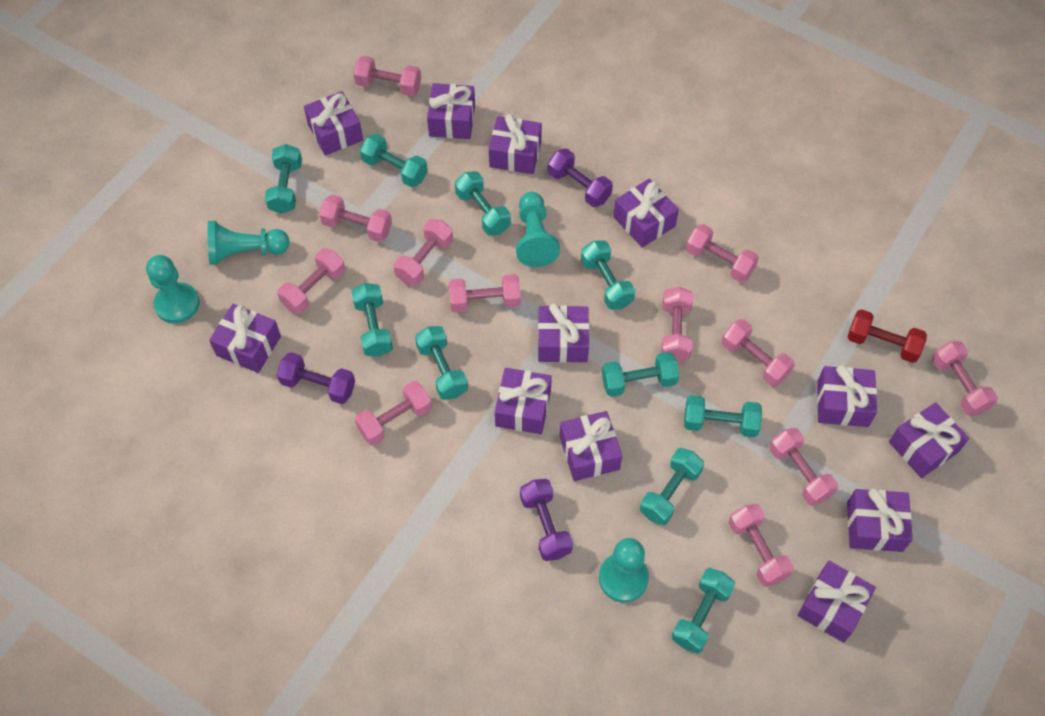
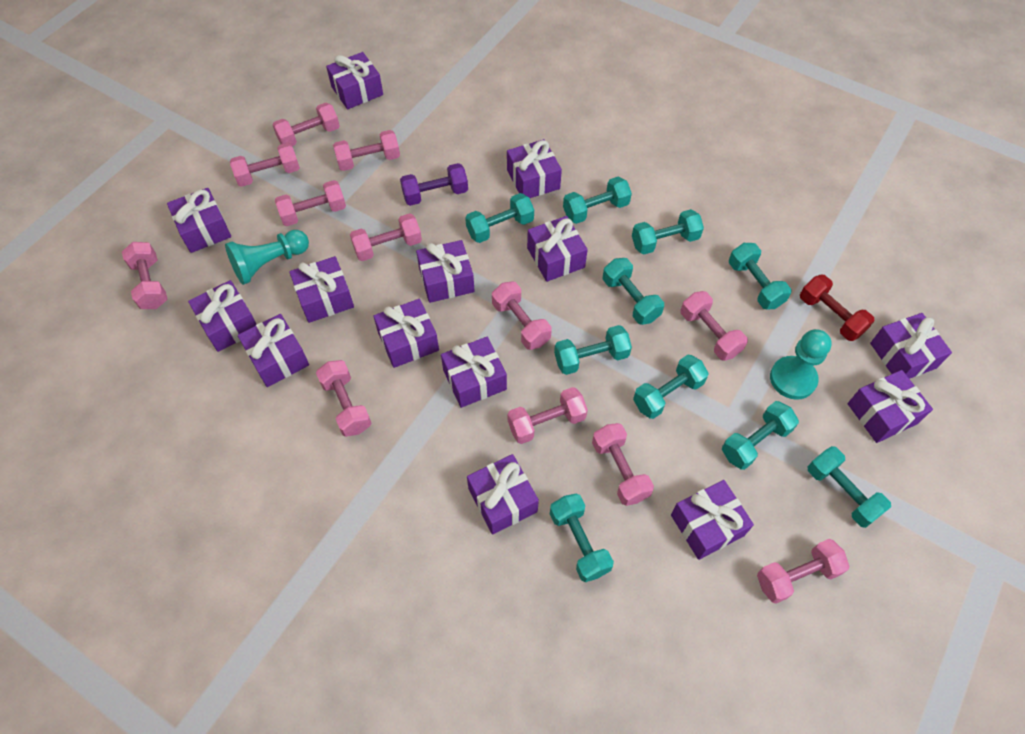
purple dumbbell: [277,352,355,404] [520,479,573,561] [548,148,613,207] = 3 -> [400,163,468,206] = 1
purple gift: [209,304,281,373] [304,91,363,155] [427,83,475,139] [489,114,542,174] [495,368,552,434] [538,303,589,363] [560,411,622,481] [613,179,679,248] [798,561,876,643] [817,365,877,427] [847,489,913,552] [889,402,969,478] = 12 -> [167,188,231,253] [188,280,256,352] [238,314,309,387] [289,256,354,323] [326,52,383,109] [373,299,439,368] [416,240,475,303] [441,337,507,408] [467,454,539,535] [507,139,562,198] [527,216,588,282] [671,480,754,560] [848,370,933,443] [870,313,952,379] = 14
turquoise pawn: [146,255,200,323] [208,221,290,265] [516,192,560,267] [599,538,649,603] = 4 -> [225,230,309,285] [770,329,832,400] = 2

